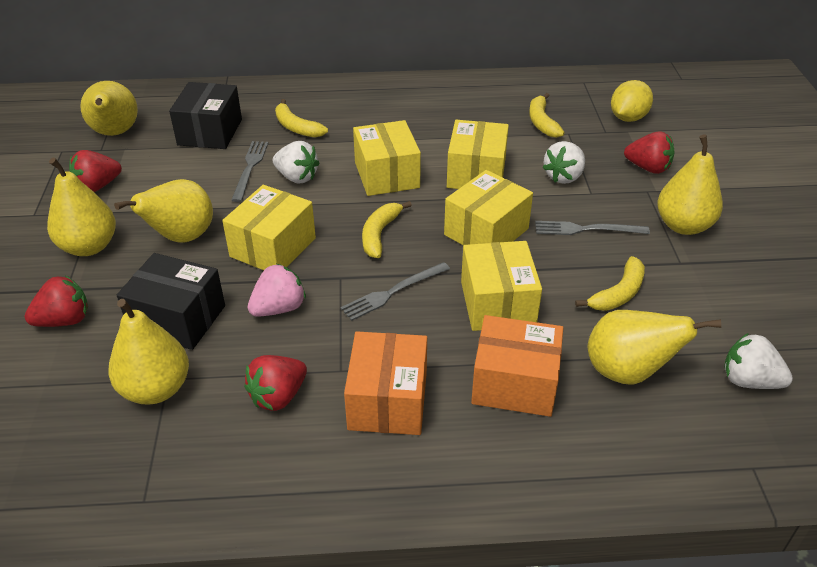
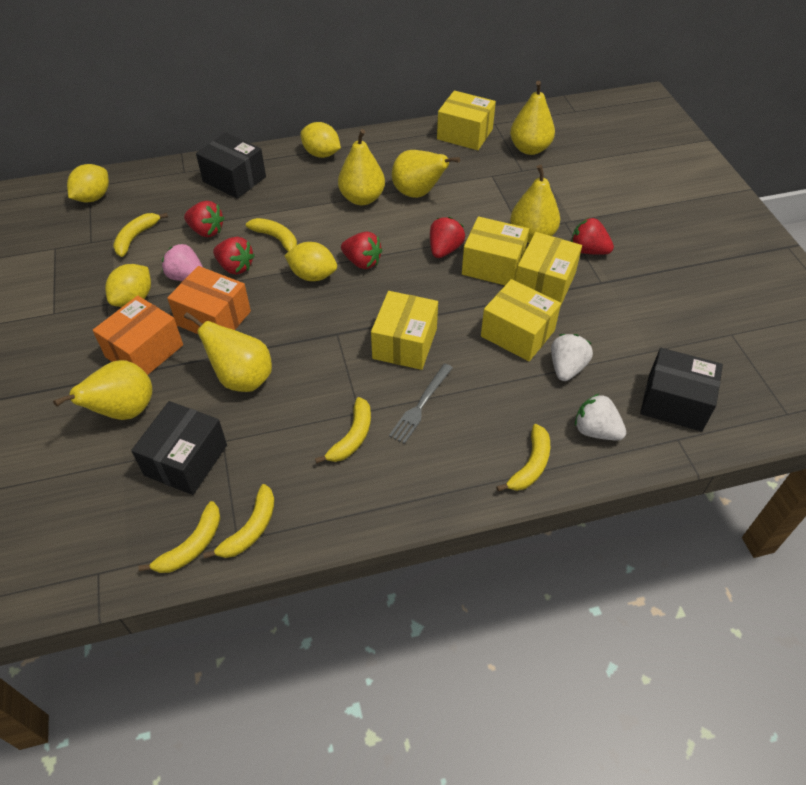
black box: [117,253,225,350] [169,82,242,149] = 2 -> [131,401,227,495] [196,133,266,199] [640,348,723,432] = 3
grey fork: [231,141,268,202] [341,262,450,321] [535,221,650,235] = 3 -> [389,364,453,444] = 1
red strawberry: [25,275,88,327] [69,150,122,192] [244,355,307,411] [624,131,675,174] = 4 -> [184,201,225,237] [213,237,255,275] [341,232,383,269] [430,217,465,258] [571,218,614,255] = 5
white strawberry: [273,141,319,183] [543,141,585,184] [724,333,793,389] = 3 -> [551,334,593,381] [575,393,626,441] = 2
yellow banana: [275,99,328,138] [362,201,412,258] [529,93,564,138] [575,256,645,311] = 4 -> [113,213,168,257] [138,501,220,573] [203,484,275,559] [246,218,297,252] [315,397,371,464] [496,424,550,492] = 6
yellow lemon: [611,80,653,122] = 1 -> [67,164,109,203] [105,264,151,307] [284,242,337,281] [300,122,341,158] = 4

